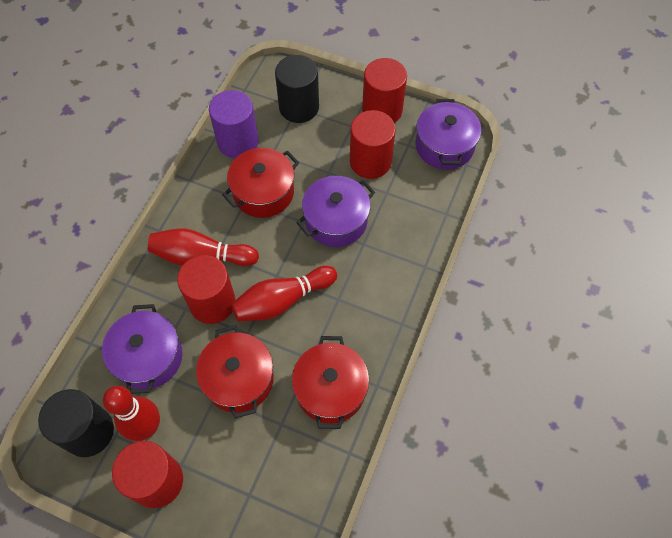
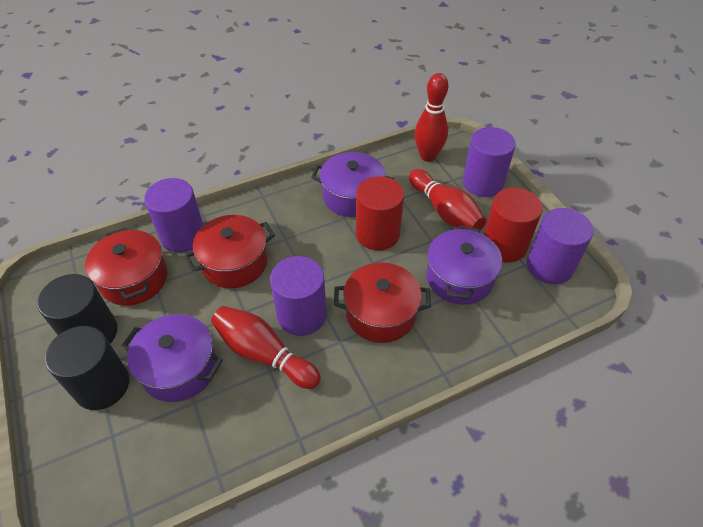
purple cylinder: [209,90,259,158] = 1 -> [144,178,204,252] [270,256,327,336] [463,127,516,197] [527,208,593,284] = 4
red cylinder: [112,441,183,508] [177,255,236,324] [350,110,396,179] [362,58,407,123] = 4 -> [356,176,404,250] [484,188,543,262] = 2

